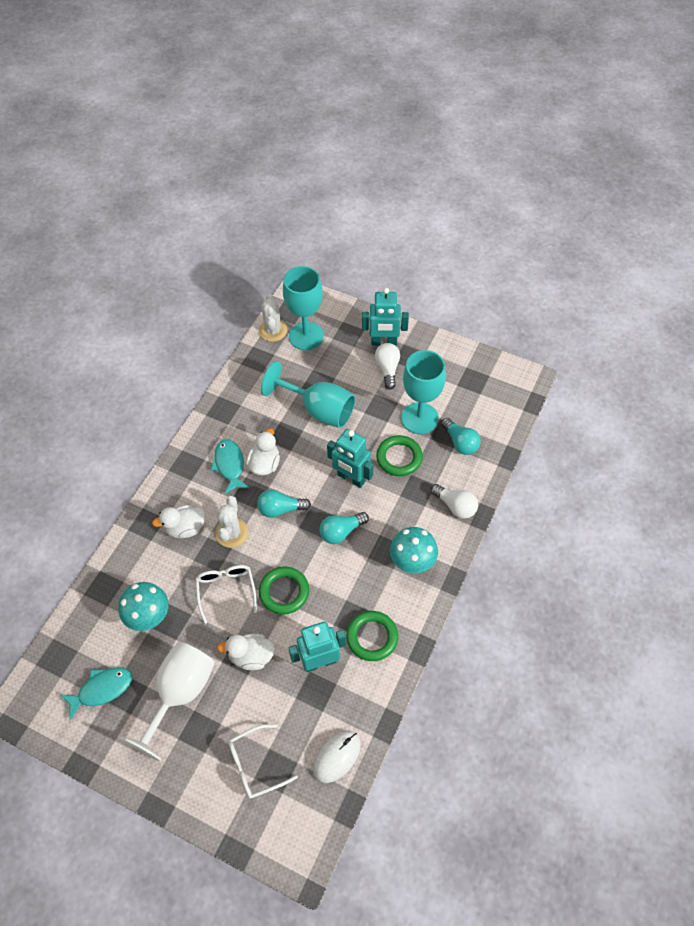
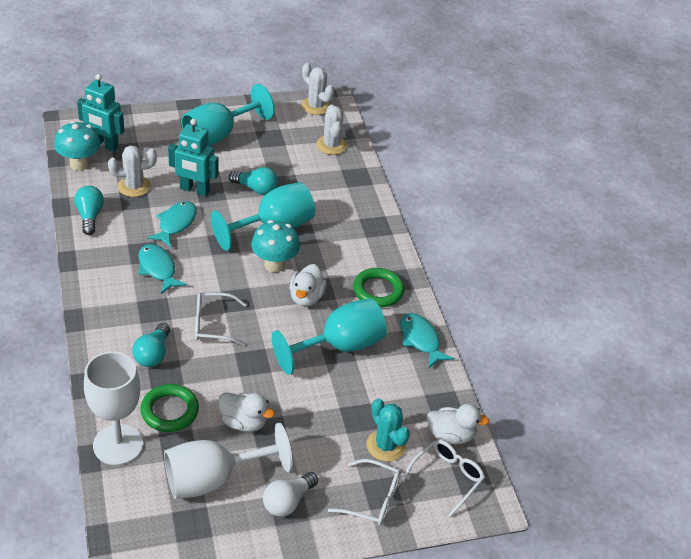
green ring: [259,566,309,615] [346,611,398,661] [376,435,423,476] = 3 -> [140,384,199,432] [353,268,405,307] = 2
turquoise cactus: none = 0 -> [366,398,410,462] = 1
turquoise fish: [60,667,132,720] [210,439,250,494] = 2 -> [138,244,187,294] [147,201,197,247] [400,313,454,368] = 3
turquoise robot: [289,621,346,672] [327,429,374,488] [362,288,409,346] = 3 -> [77,74,124,152] [168,119,218,196] = 2
white cactus: [215,496,249,548] [259,294,288,342] = 2 -> [108,145,157,197] [301,63,334,115] [316,104,347,155] = 3
white glasses: [195,565,257,624] [228,724,298,799] = 2 -> [195,293,247,346] [328,459,401,526] [402,440,485,517] = 3
white goblet: [119,642,215,761] = 1 -> [84,351,143,465] [164,423,293,499] = 2
white light bulb: [375,343,400,390] [431,484,478,519] = 2 -> [263,472,318,517] = 1
white mouse: [313,731,361,783] = 1 -> none = 0

